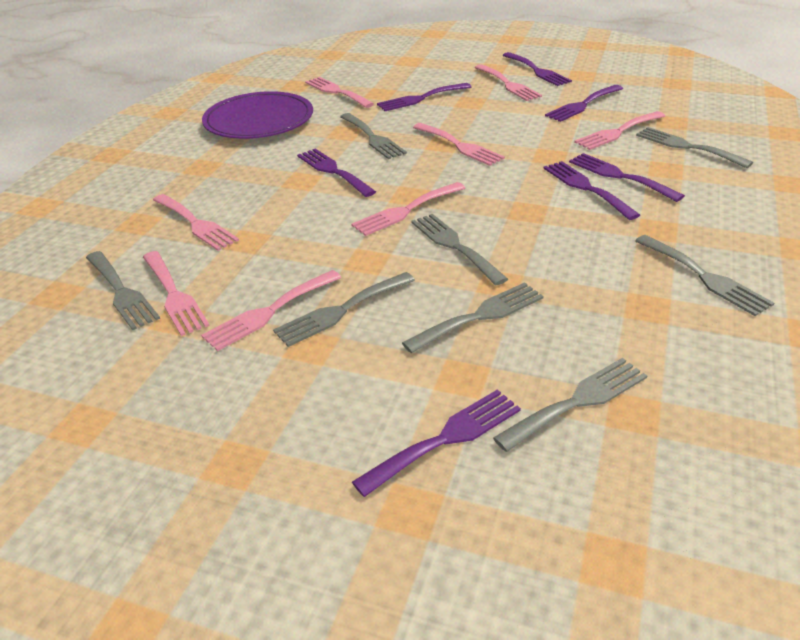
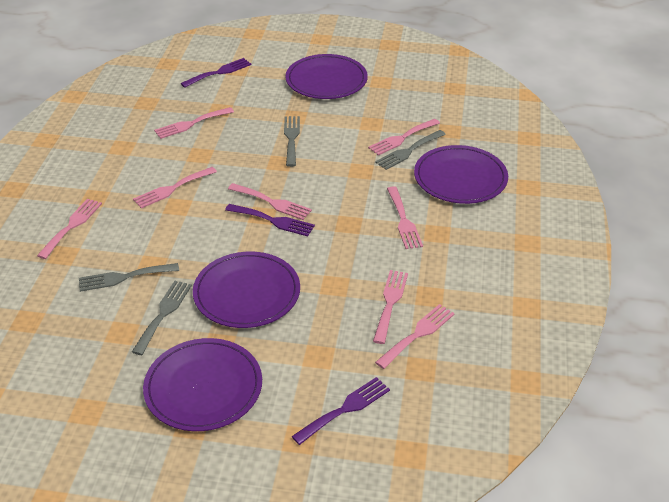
grey fork: [86,251,160,330] [273,272,415,347] [340,113,407,159] [402,282,544,353] [411,214,508,286] [493,358,647,452] [635,235,774,316] [636,127,753,168] = 8 -> [79,263,179,292] [132,281,192,355] [284,116,300,167] [375,130,446,170] = 4
purple fork: [297,149,376,197] [352,389,521,497] [377,83,471,111] [502,52,572,86] [543,161,640,220] [545,85,623,122] [569,153,685,202] = 7 -> [181,58,252,88] [225,204,315,237] [292,377,390,445] = 3
purple plate: [202,91,313,139] = 1 -> [143,338,262,431] [193,252,300,328] [286,54,368,99] [414,145,508,204] = 4

